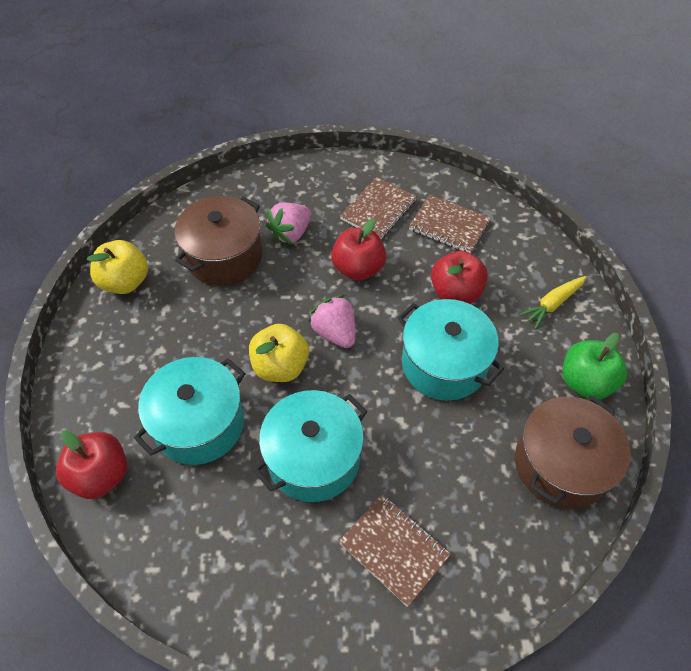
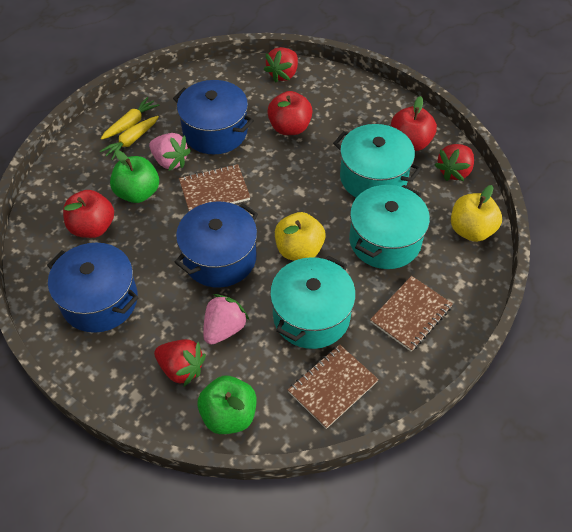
blue pot: none = 0 -> [47,243,139,333] [173,80,254,154] [174,202,258,288] = 3
brown pot: [174,196,262,286] [515,395,631,509] = 2 -> none = 0
green apple: [562,333,627,400] = 1 -> [110,150,159,203] [197,376,257,434] = 2
red strawberry: none = 0 -> [154,339,206,386] [264,47,298,83] [434,144,474,181] = 3
yellow carrot: [519,276,587,329] = 1 -> [100,116,159,160] [101,97,159,140] = 2

